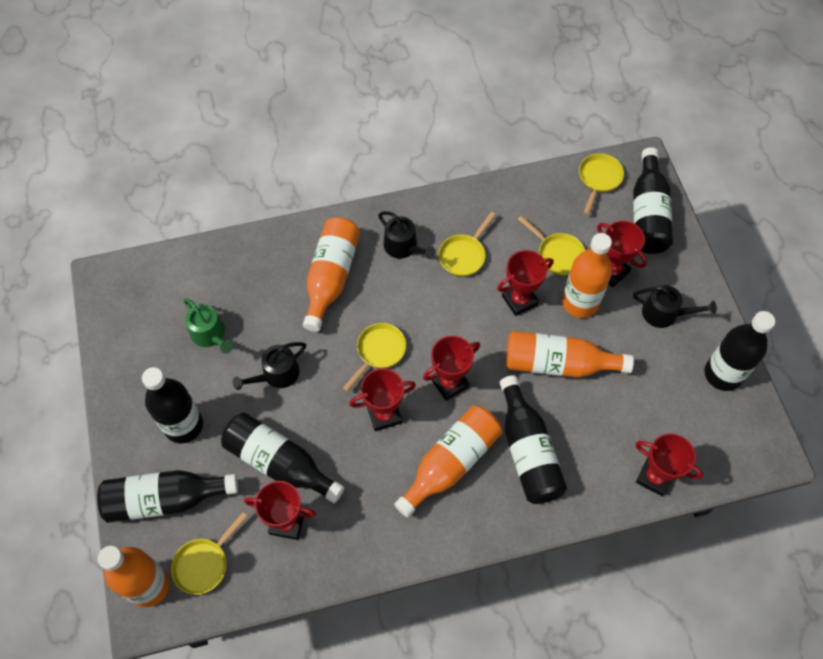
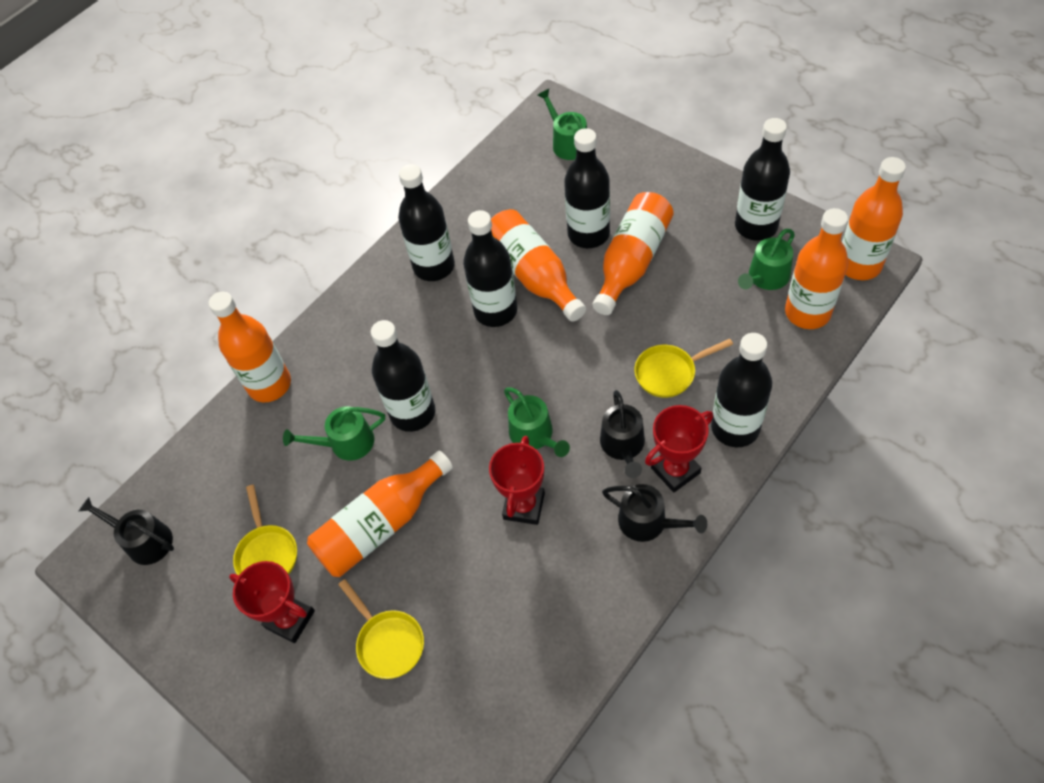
green watering can: [184,298,233,353] = 1 -> [283,406,385,461] [504,387,570,457] [538,89,587,160] [738,229,795,290] = 4
orange bottle: [98,546,170,607] [303,217,360,332] [394,406,502,517] [506,331,634,378] [562,233,612,318] = 5 -> [208,292,291,402] [307,451,453,577] [491,209,586,322] [592,192,674,315] [785,208,848,329] [842,157,906,280] = 6
red trophy: [244,481,316,540] [349,368,416,431] [423,336,480,401] [497,250,553,316] [597,221,647,288] [635,433,703,496] = 6 -> [229,561,315,643] [489,436,545,525] [645,405,713,493] = 3
yellow pan: [171,512,248,595] [343,323,406,392] [438,211,496,277] [518,216,586,275] [579,153,624,215] = 5 -> [233,485,297,575] [338,579,424,679] [634,339,733,398] = 3

